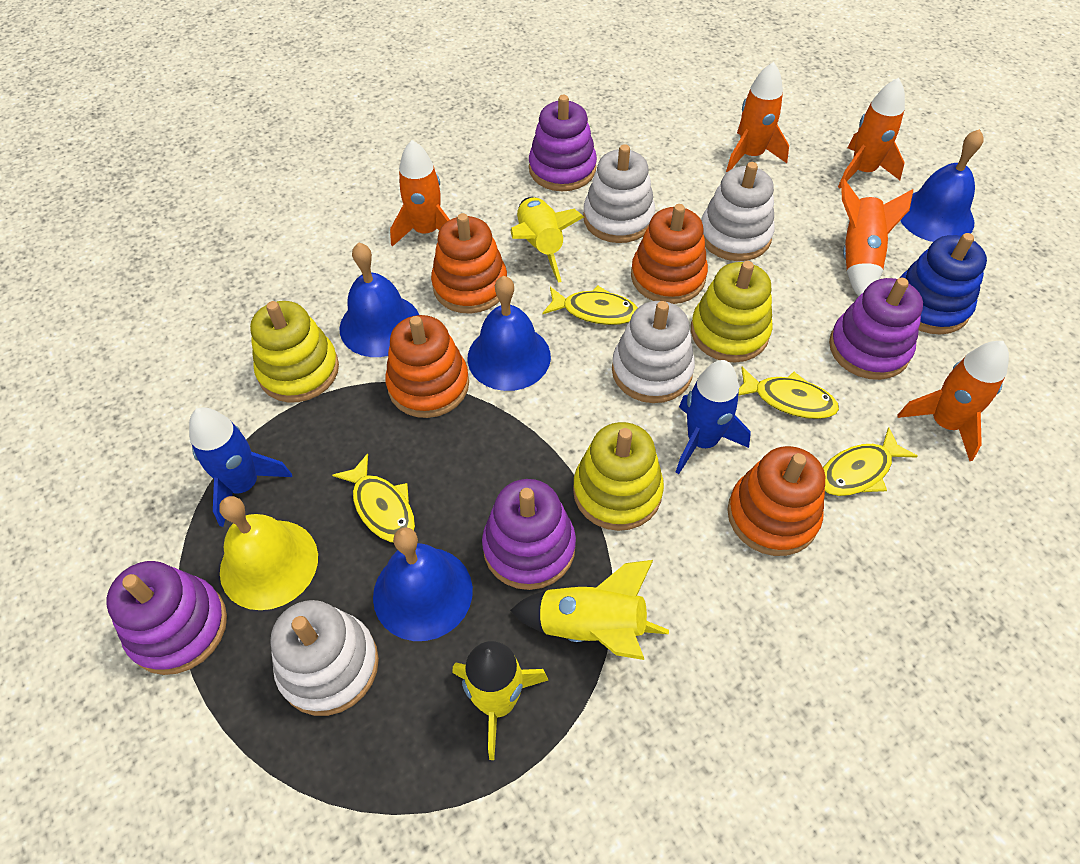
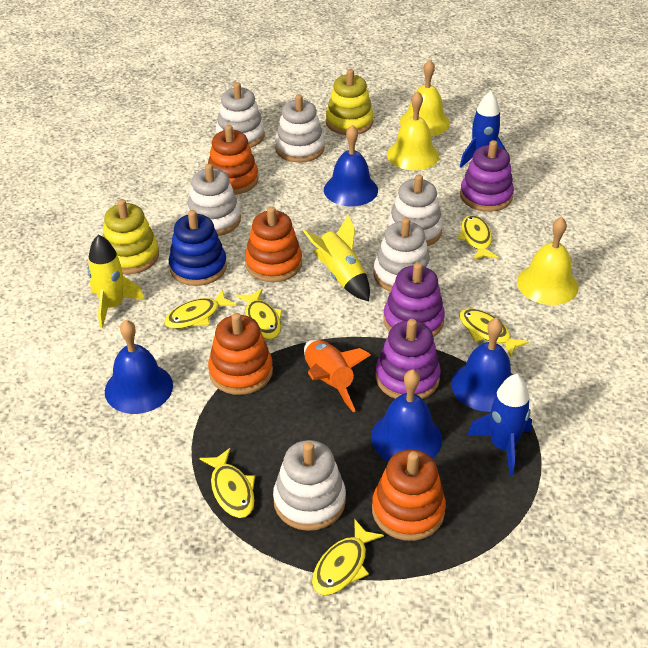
orange rocket: [390,140,450,247] [726,62,789,172] [838,78,905,189] [841,179,913,296] [898,341,1009,461] = 5 -> [304,340,371,412] = 1
purple stacking toy: [106,561,227,675] [482,479,576,590] [529,95,597,191] [829,277,923,380] = 4 -> [376,319,441,399] [383,262,445,337] [460,140,514,212] = 3
white stacking toy: [271,600,379,716] [583,144,655,243] [612,301,695,403] [701,162,775,261] = 4 -> [186,164,241,236] [216,82,265,148] [273,440,346,531] [275,94,325,162] [373,217,432,292] [387,174,443,246] = 6
yellow bell: [219,496,318,610] = 1 -> [387,91,439,170] [400,60,450,136] [517,217,578,305] = 3
yellow fish: [332,454,415,543] [542,285,638,325] [738,367,839,419] [823,427,918,496] = 4 -> [164,290,237,329] [199,448,255,518] [236,288,283,340] [312,519,384,595] [457,215,499,260] [459,308,529,357] = 6
yellow rocket: [453,641,548,760] [510,560,669,660] [511,197,584,283] = 3 -> [88,234,145,329] [303,216,370,301] = 2
yellow stacking toy: [250,301,339,402] [573,422,664,531] [691,261,773,363] = 3 -> [103,199,159,274] [326,69,374,135] = 2

